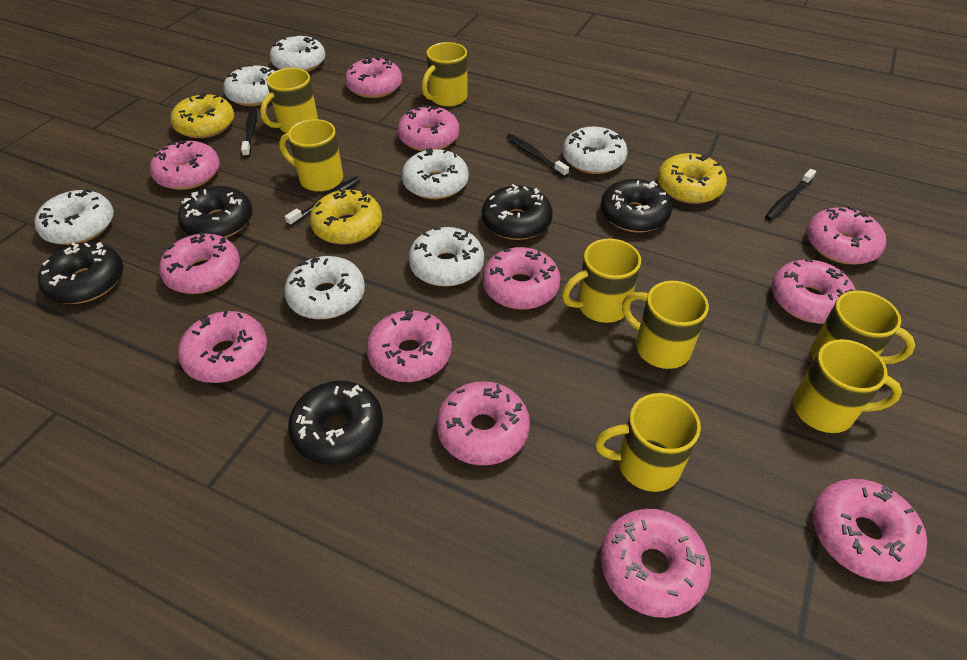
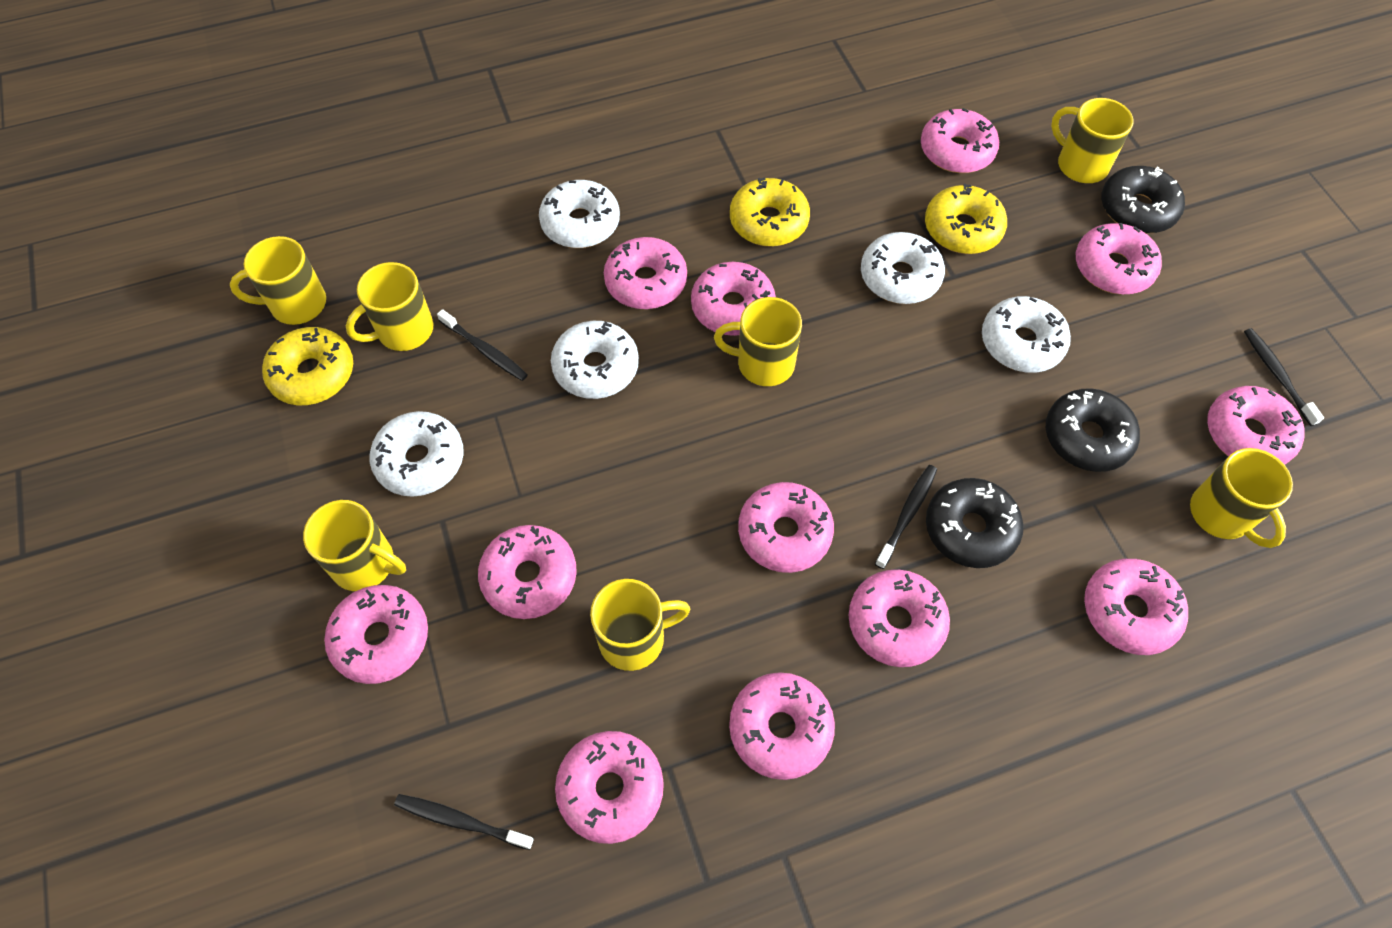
black donut: [38,242,123,304] [178,186,252,238] [288,381,383,465] [482,184,553,240] [600,179,672,232] = 5 -> [926,478,1023,568] [1046,389,1140,472] [1101,166,1185,233] = 3
white donut: [34,189,114,245] [223,65,275,106] [270,35,325,72] [284,256,365,320] [402,148,469,199] [408,227,484,287] [563,126,628,174] = 7 -> [370,411,464,497] [539,180,620,248] [551,321,639,399] [861,232,945,304] [982,296,1071,373] = 5
yellow mug: [260,68,318,133] [279,119,343,192] [422,42,468,107] [562,239,641,323] [595,393,701,492] [622,281,709,369] [793,339,902,433] [811,291,915,364] = 8 -> [230,236,326,325] [303,500,406,591] [346,262,434,351] [590,579,690,671] [714,297,802,386] [1051,98,1133,183] [1190,448,1293,548] = 7

